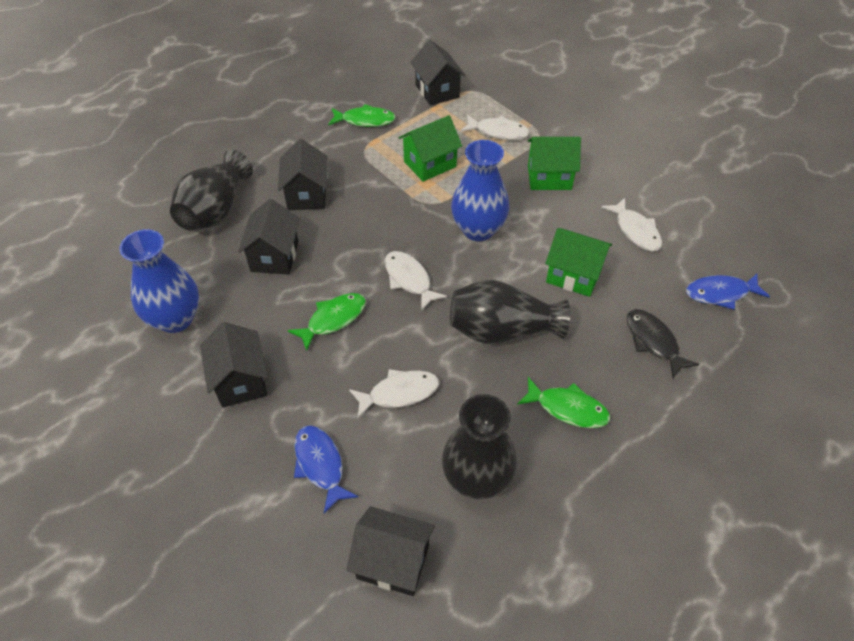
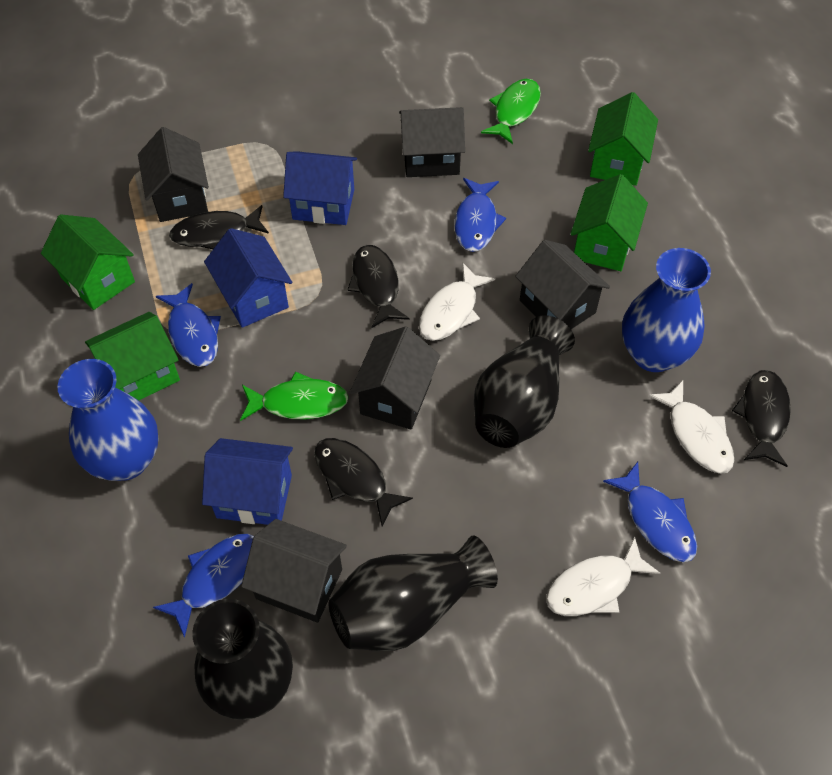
black fish: [626,309,699,378] = 1 -> [169,205,269,249] [314,438,413,527] [347,245,410,328] [732,370,791,467] = 4
blue fish: [294,425,358,513] [686,274,770,310] = 2 -> [153,534,254,638] [156,283,221,367] [455,178,506,252] [603,462,697,562] = 4
blue house: none = 0 -> [202,438,293,525] [204,228,292,328] [283,151,357,225] = 3
green fish: [288,293,366,351] [328,104,396,127] [517,377,610,428] = 3 -> [240,372,349,421] [481,79,541,144] = 2
green house: [398,115,462,182] [528,137,581,190] [545,228,612,297] = 3 -> [41,214,135,310] [85,312,180,401] [571,174,648,271] [588,92,658,186] = 4
white fish: [349,369,439,418] [385,251,447,311] [461,115,530,140] [601,198,662,252] = 4 -> [419,263,495,341] [546,537,660,616] [648,380,734,474] = 3

